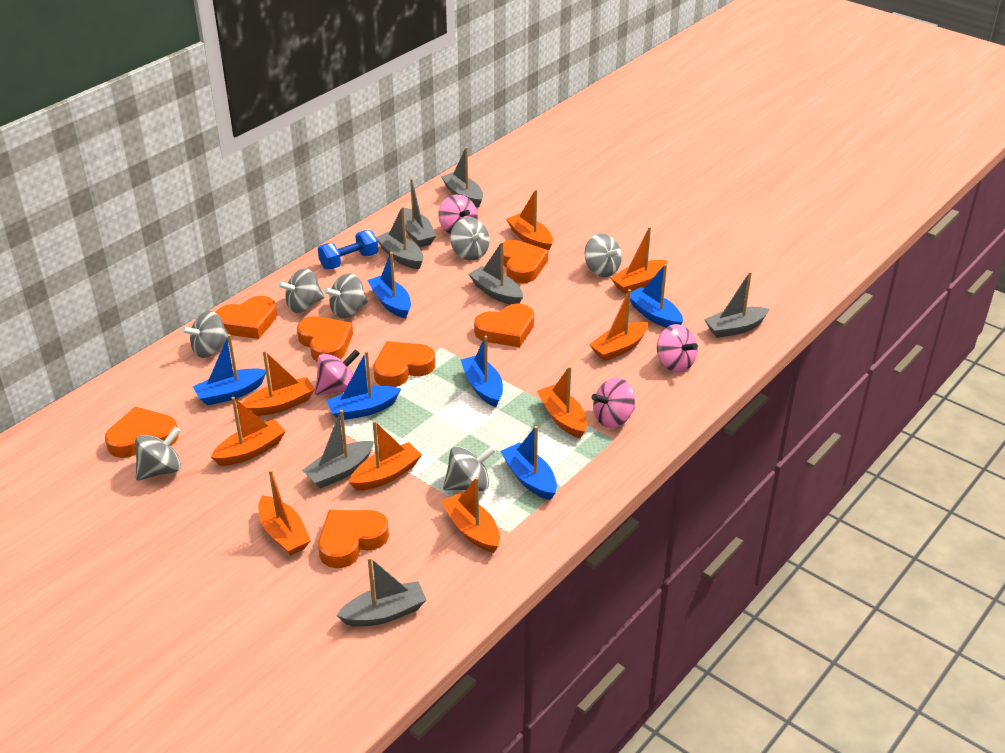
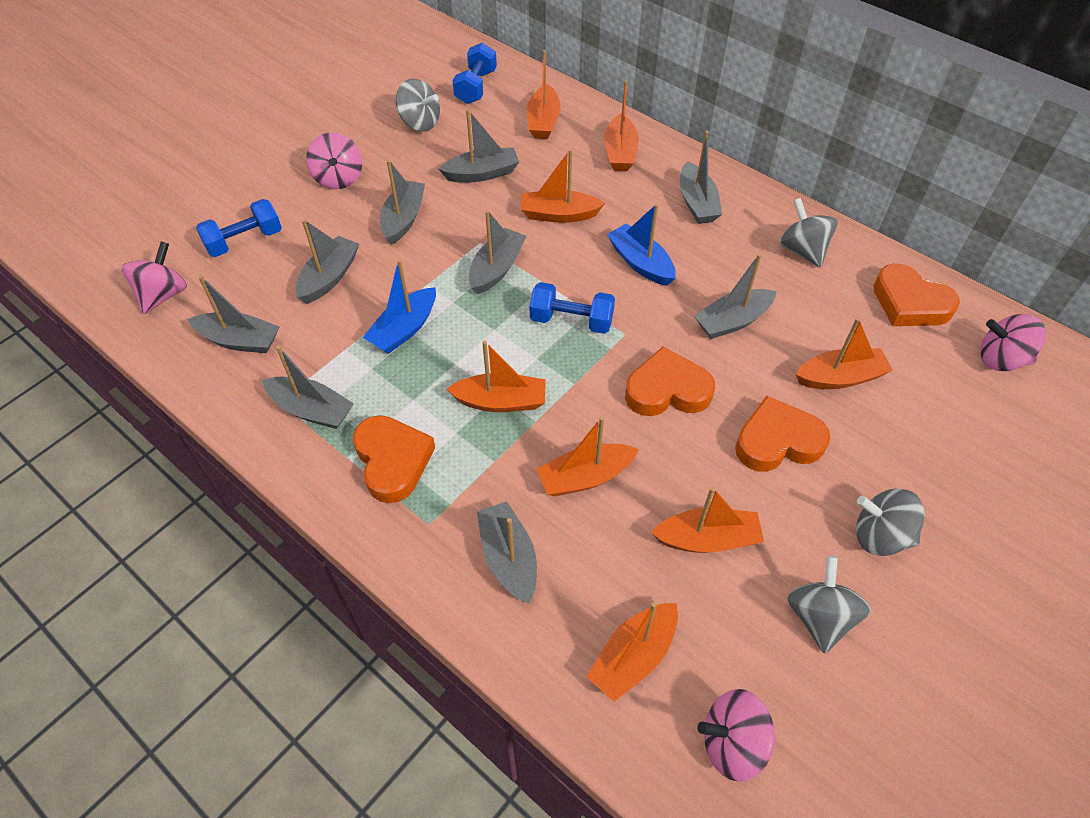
blue boat: [193,334,266,406] [326,351,401,421] [367,252,411,318] [461,336,503,407] [500,426,557,500] [630,264,683,328] = 6 -> [363,259,436,354] [607,204,676,286] = 2
blue dumbbell: [318,230,378,269] = 1 -> [196,199,282,257] [453,42,497,104] [530,282,615,334] = 3
grey boat: [302,410,374,488] [336,557,426,627] [376,206,423,269] [404,178,436,247] [441,147,483,208] [469,242,523,305] [704,271,769,338] = 7 -> [188,276,279,353] [263,346,354,429] [295,219,359,304] [380,160,425,245] [439,109,519,183] [469,210,526,294] [477,502,537,603] [680,131,722,224] [694,254,776,339] = 9
grey spinning top: [135,427,181,481] [181,311,229,358] [278,268,324,313] [324,273,368,319] [443,446,496,491] [450,217,490,261] [585,233,622,277] = 7 -> [396,79,440,132] [779,198,838,267] [787,556,871,654] [856,489,925,556] = 4
orange boat: [211,397,286,466] [242,350,315,416] [258,470,311,555] [349,421,422,491] [441,477,500,553] [506,189,553,251] [537,366,587,438] [589,289,648,361] [611,226,668,294] = 9 -> [447,341,546,412] [521,149,605,223] [527,50,561,139] [536,417,639,496] [586,602,678,702] [604,80,639,171] [651,487,764,553] [795,318,893,389] = 8
orange heart: [105,407,179,458] [215,296,277,339] [297,316,353,361] [318,510,389,568] [373,341,435,387] [474,304,534,347] [503,240,548,283] = 7 -> [353,415,435,503] [625,347,715,416] [735,396,830,472] [873,264,960,326] = 4

